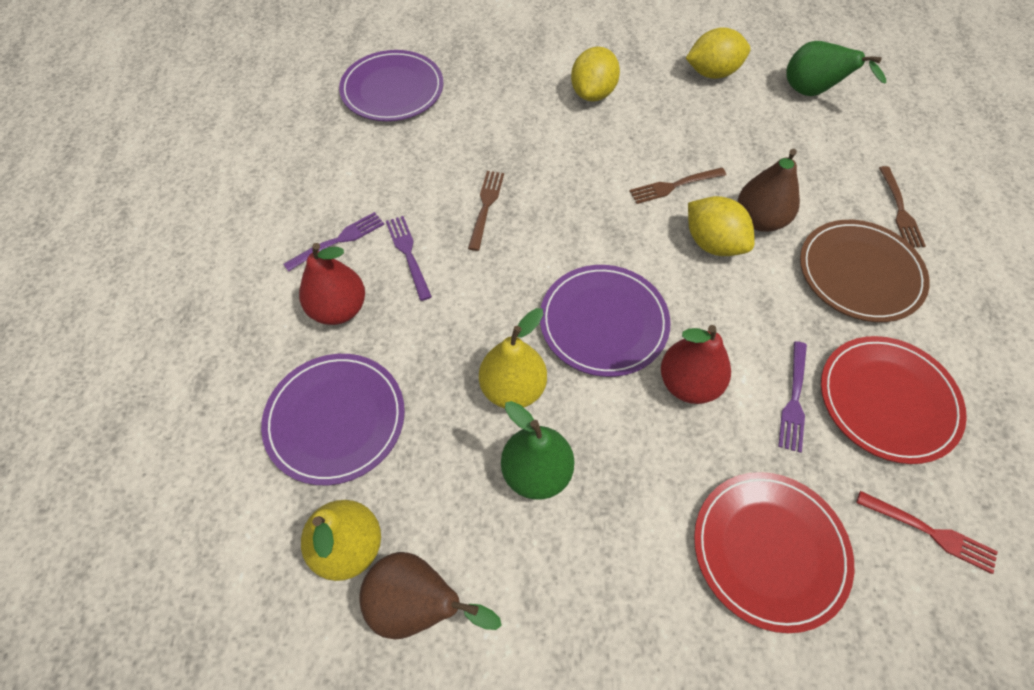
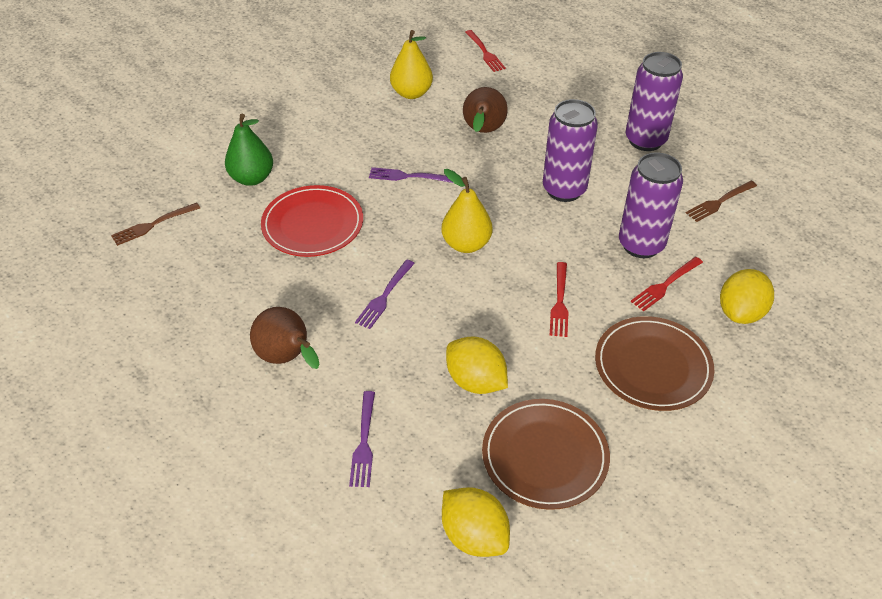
brown fork: [468,171,504,251] [630,168,726,204] [879,166,926,247] = 3 -> [111,203,200,246] [686,181,757,222] = 2
brown plate: [800,220,930,322] = 1 -> [482,399,610,510] [595,316,714,411] = 2
green pear: [501,401,574,500] [786,41,886,96] = 2 -> [225,114,273,186] = 1
purple can: none = 0 -> [543,99,598,202] [619,152,683,258] [626,52,683,151] = 3
purple plate: [261,354,405,485] [339,50,443,121] [540,265,671,377] = 3 -> none = 0
red fork: [856,491,998,574] = 1 -> [465,30,506,72] [550,262,568,337] [631,257,703,311] = 3
red pear: [299,243,365,325] [661,325,731,404] = 2 -> none = 0
red plate: [694,472,854,633] [821,336,967,464] = 2 -> [261,185,363,257] = 1

